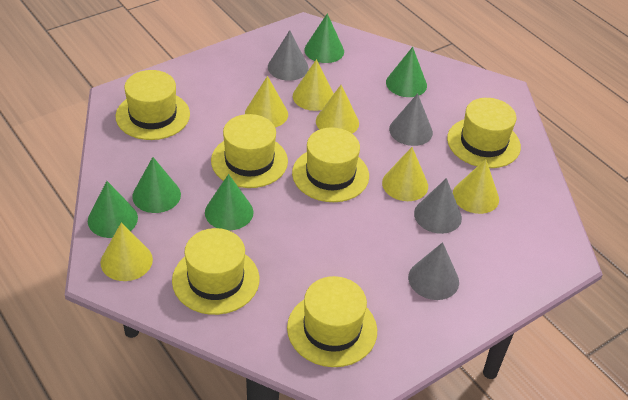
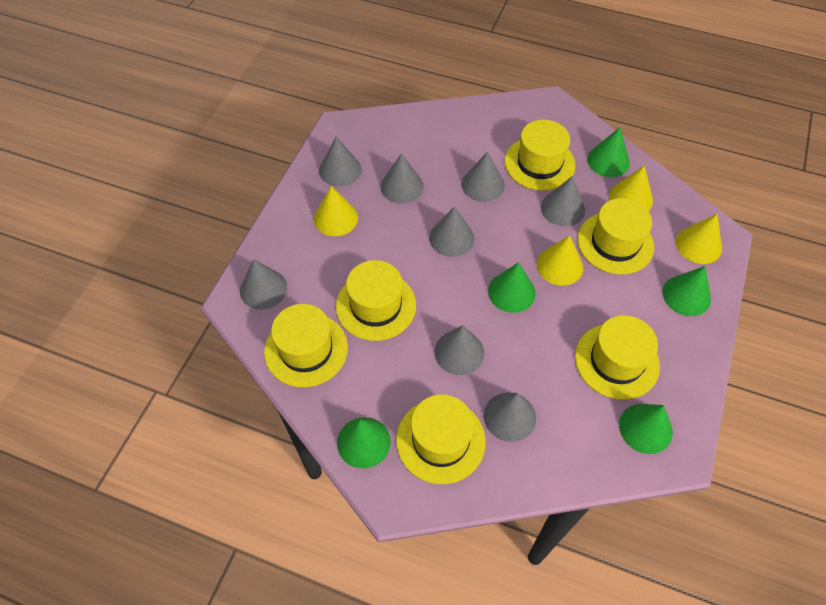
grey cone: [268,30,309,81] [389,93,433,146] [408,242,459,300] [414,178,462,234] = 4 -> [240,259,287,310] [319,137,362,187] [380,153,424,204] [429,206,474,257] [435,325,484,375] [462,151,505,202] [484,393,536,442] [541,176,585,226] = 8
yellow cone: [100,223,153,281] [245,76,288,127] [293,59,334,111] [316,85,359,134] [382,147,428,201] [453,159,499,214] = 6 -> [314,186,358,236] [537,235,583,286] [609,165,653,211] [676,214,722,264] = 4

